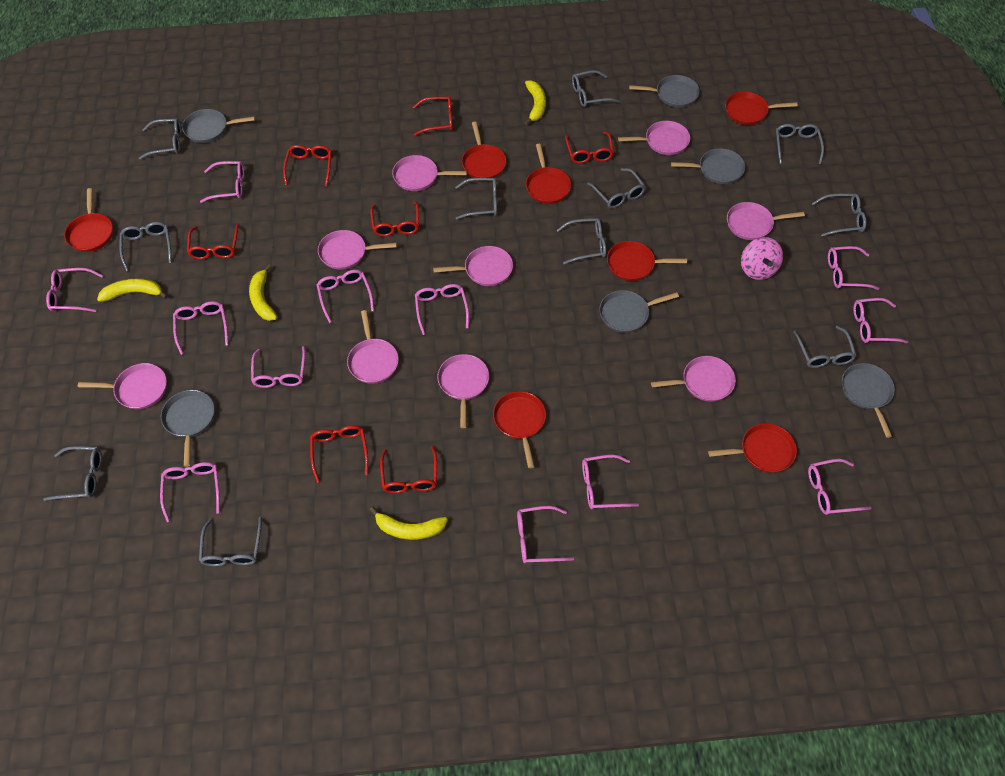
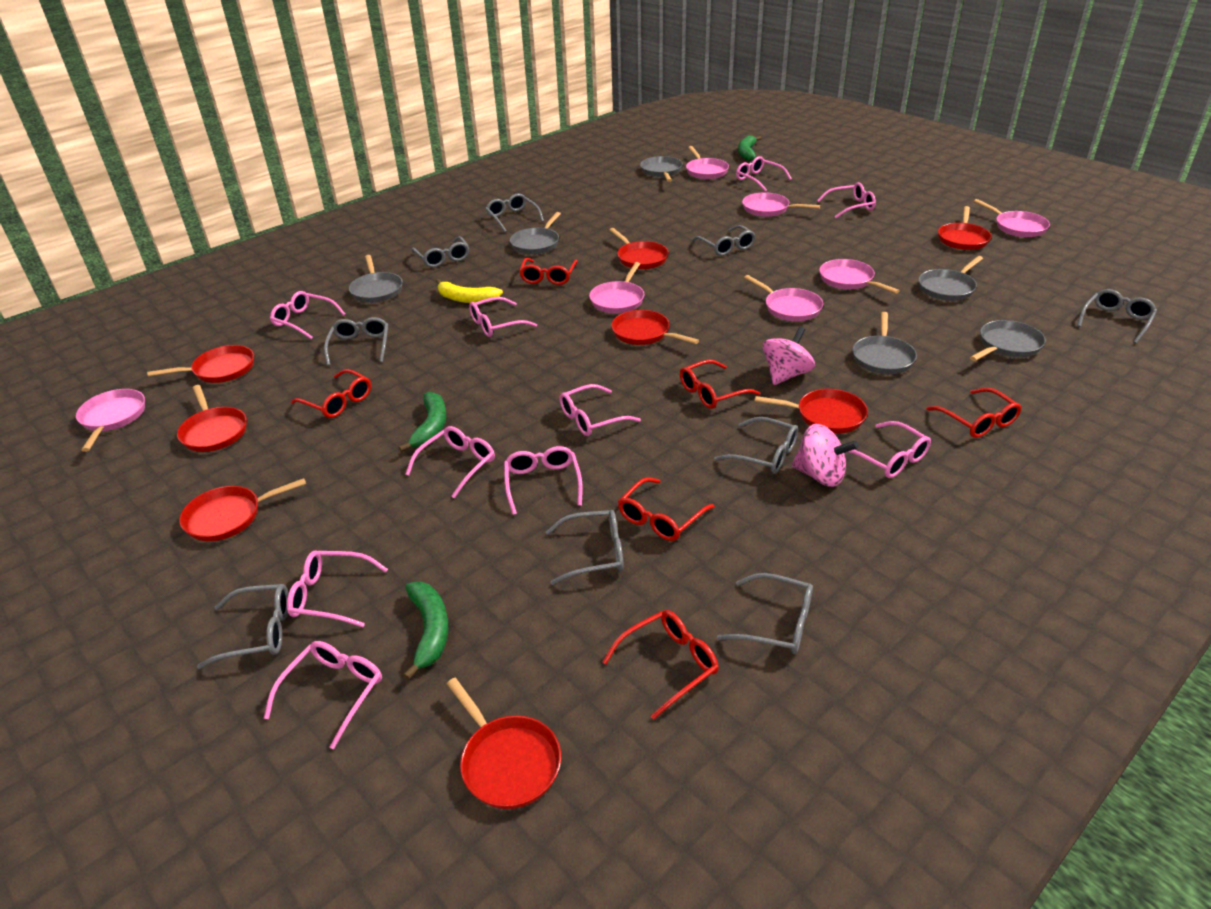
green banana: none = 0 -> [399,392,447,452] [403,581,449,680] [738,136,761,161] = 3
grey glasses: [43,446,102,501] [119,222,172,271] [139,118,182,160] [199,516,262,566] [455,178,497,220] [557,218,606,264] [572,70,620,107] [587,168,646,208] [776,124,824,164] [793,326,856,368] [812,194,866,236] = 11 -> [197,584,289,669] [324,317,388,366] [412,236,469,268] [485,193,544,232] [546,510,624,585] [692,225,756,256] [714,417,798,474] [717,573,813,654] [1077,289,1157,344] = 9
pink glasses: [46,268,103,312] [160,462,220,522] [173,301,228,355] [200,161,244,203] [251,346,306,388] [317,270,374,323] [415,284,469,335] [517,506,574,563] [582,455,639,509] [808,459,871,515] [828,246,880,290] [853,298,908,343] = 12 -> [264,641,382,749] [270,291,346,339] [287,551,388,627] [405,426,495,498] [469,297,537,337] [504,446,583,515] [559,384,641,436] [736,156,792,192] [817,182,876,218] [848,421,931,478] = 10
pink pan: [78,363,167,409] [318,230,397,270] [347,310,399,384] [392,155,467,191] [433,246,513,286] [437,354,489,428] [618,121,690,155] [651,356,736,402] [727,202,805,240] = 9 -> [76,389,145,452] [589,262,644,313] [686,146,729,179] [742,192,820,217] [744,275,823,321] [819,259,900,294] [974,199,1050,237] = 7
pink spinning top: [741,237,783,280] = 1 -> [763,327,815,385] [792,424,858,487] = 2
red glasses: [187,224,239,259] [283,145,332,186] [310,425,368,483] [370,201,419,237] [380,446,437,493] [413,96,453,136] [565,131,614,164] = 7 -> [291,369,371,418] [519,258,578,285] [602,610,719,720] [618,477,715,541] [680,360,760,409] [926,388,1022,438] = 6
red pan: [64,188,113,252] [462,122,507,178] [493,391,546,468] [526,144,571,204] [607,241,687,281] [708,423,797,473] [725,92,798,125] = 7 -> [147,345,254,383] [177,385,247,452] [180,478,306,541] [447,678,561,809] [609,228,669,269] [611,310,699,345] [754,389,868,434] [938,206,992,250] = 8
yellow banana: [97,278,168,302] [249,264,277,321] [370,507,448,540] [525,80,546,125] = 4 -> [436,279,503,303] = 1

